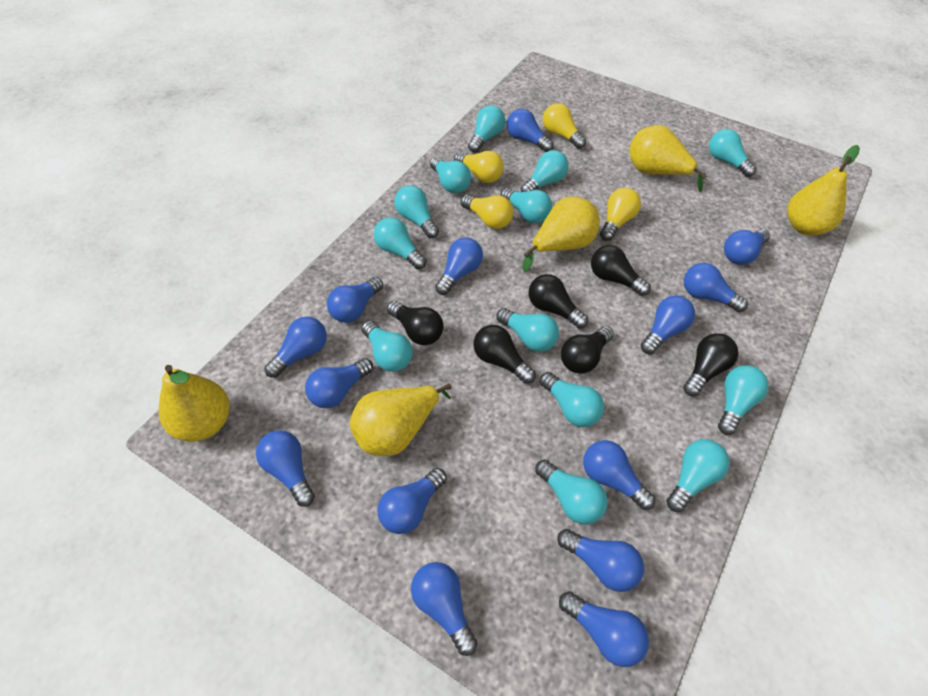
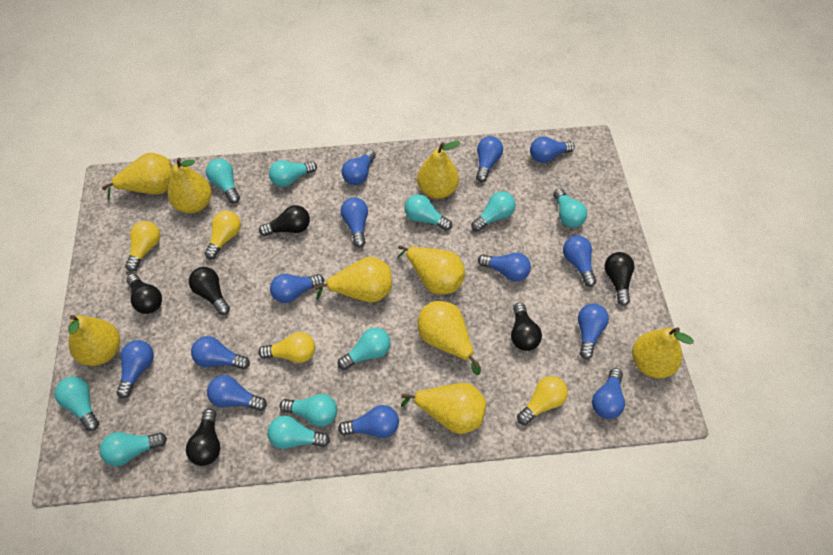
blue light bulb: [256,430,315,507] [264,317,327,378] [305,358,373,408] [327,277,383,323] [377,468,447,534] [411,562,478,656] [435,237,483,295] [507,109,554,152] [557,529,644,592] [559,591,649,667] [583,440,655,510] [641,296,695,354] [684,263,748,312] [724,229,770,265] = 14 -> [116,340,154,399] [191,336,250,370] [207,375,267,411] [270,274,324,303] [338,405,399,438] [341,197,368,247] [342,150,376,185] [476,136,503,182] [478,253,531,282] [530,136,575,163] [563,235,596,287] [578,304,609,359] [592,368,625,419] = 13
turquoise light bulb: [361,321,413,372] [374,217,426,269] [394,185,439,238] [430,157,471,193] [468,105,505,153] [496,308,559,352] [501,188,552,223] [521,150,569,192] [535,459,608,525] [540,372,604,427] [666,439,730,512] [709,129,757,177] [718,365,769,435] = 13 -> [54,377,99,431] [100,432,167,466] [206,159,240,203] [267,416,330,449] [269,160,317,187] [280,394,337,427] [338,328,391,370] [404,194,452,231] [471,191,516,232] [553,188,587,228] = 10
yellow pear: [159,365,230,442] [349,384,451,456] [522,196,600,272] [629,125,707,192] [787,145,860,236] = 5 -> [68,315,120,366] [102,153,173,201] [168,158,212,213] [314,257,392,303] [397,245,465,295] [401,383,486,434] [417,141,460,199] [418,301,481,375] [632,327,694,378] = 9

